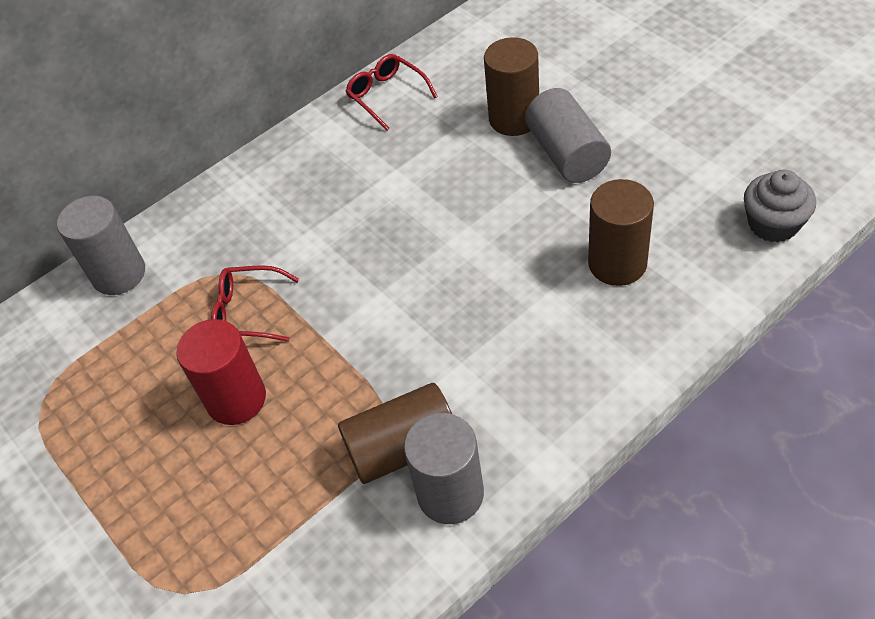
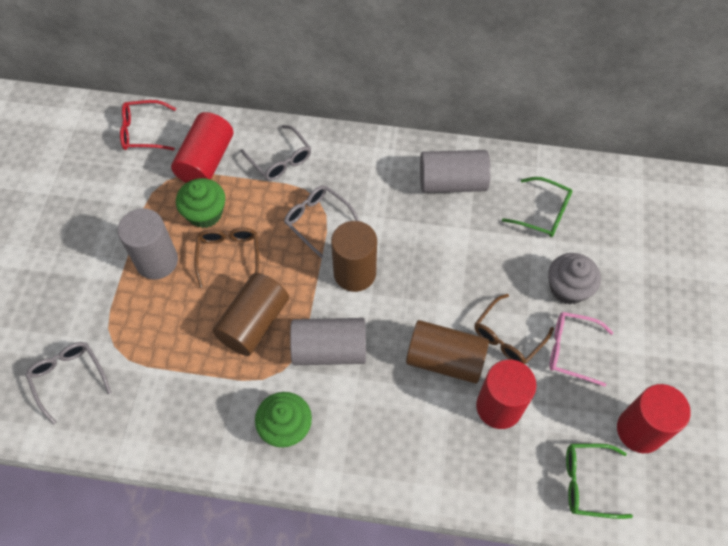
brown glasses: none = 0 -> [195,228,259,288] [474,294,554,364] = 2
green cupcake: none = 0 -> [176,178,225,228] [255,392,312,448] = 2
green glasses: none = 0 -> [502,177,572,237] [566,443,633,519] = 2
grey glasses: none = 0 -> [26,342,112,425] [240,125,311,181] [284,185,359,258] = 3
pink glasses: none = 0 -> [549,312,614,387] = 1
red cylinder: [176,319,266,425] = 1 -> [171,112,233,183] [476,360,536,429] [617,384,691,453] = 3
red glasses: [211,265,299,342] [345,54,438,131] = 2 -> [120,100,176,151] = 1

